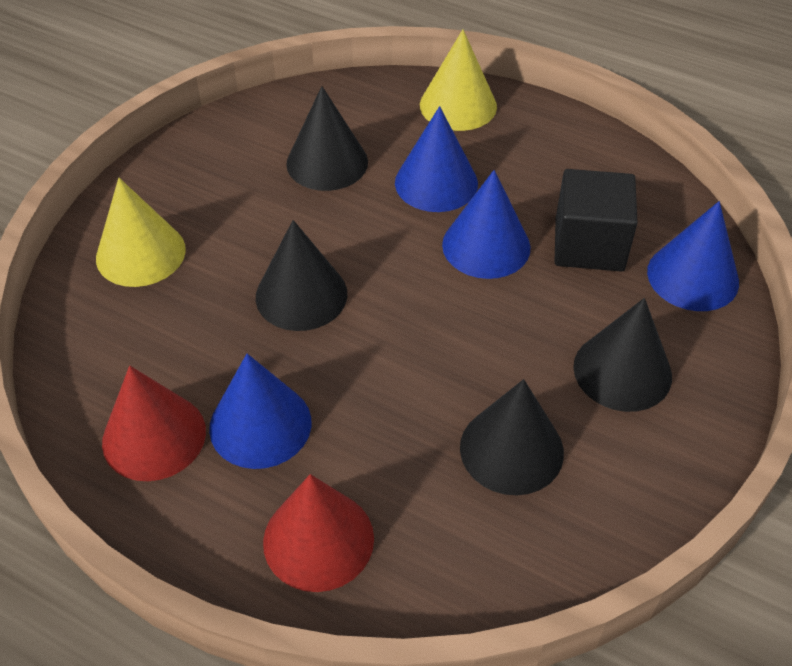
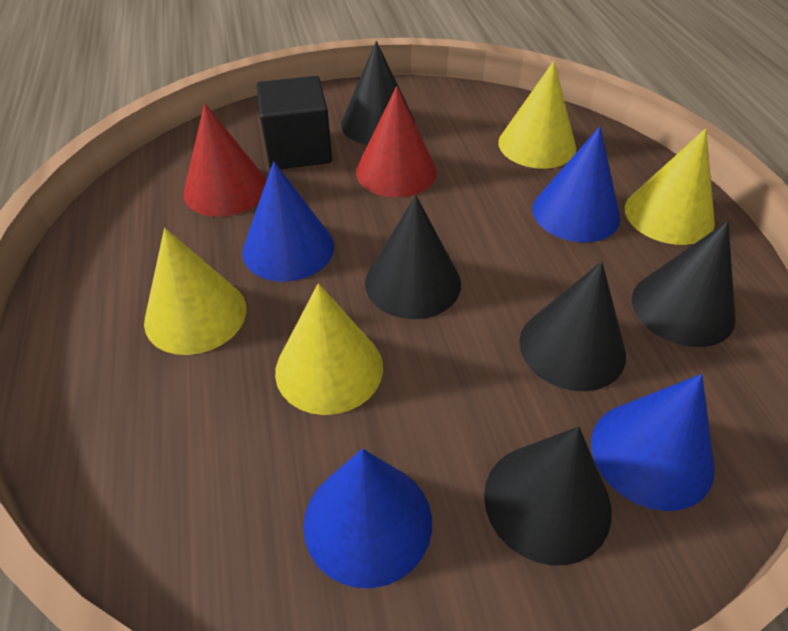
black cone: [256,220,347,331] [286,86,368,191] [460,379,564,495] [573,298,672,412] = 4 -> [341,41,415,145] [365,195,461,319] [484,426,612,565] [519,261,626,391] [632,221,736,347] = 5
yellow cone: [96,178,186,287] [420,29,497,131] = 2 -> [144,228,246,355] [275,283,383,415] [498,61,576,169] [625,128,715,245] = 4

